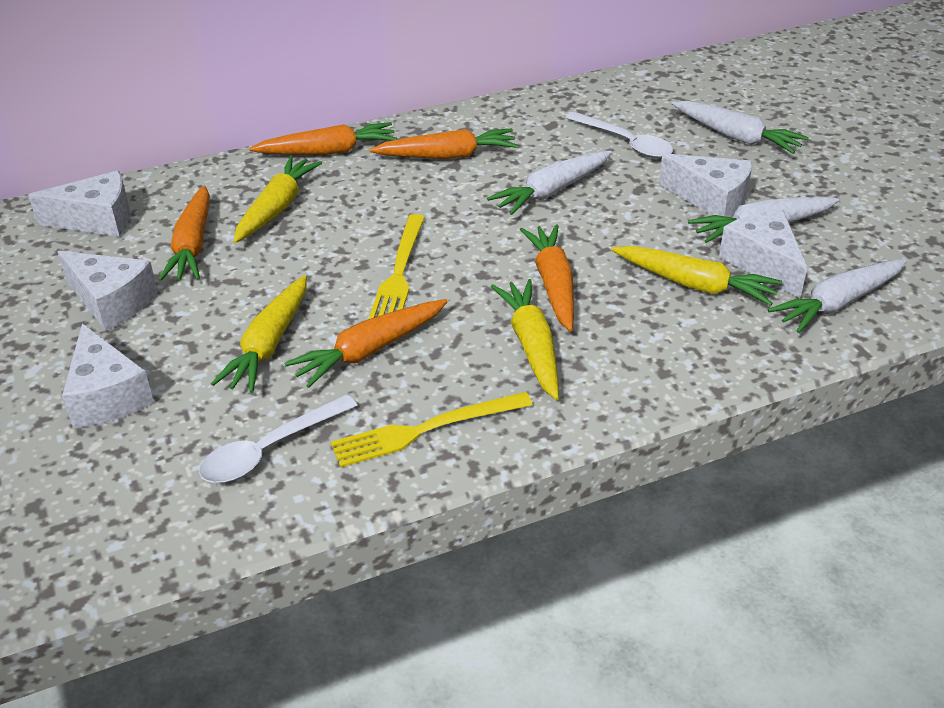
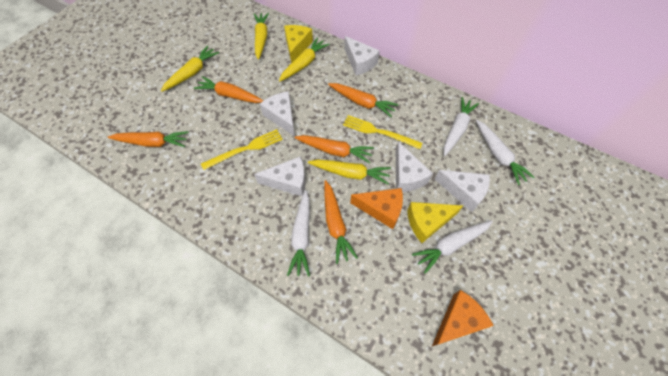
orange cheese: none = 0 -> [350,188,403,229] [432,290,494,346] = 2
white spoon: [199,394,357,483] [566,112,673,158] = 2 -> none = 0
yellow cheese: none = 0 -> [284,25,313,63] [407,202,463,243] = 2

